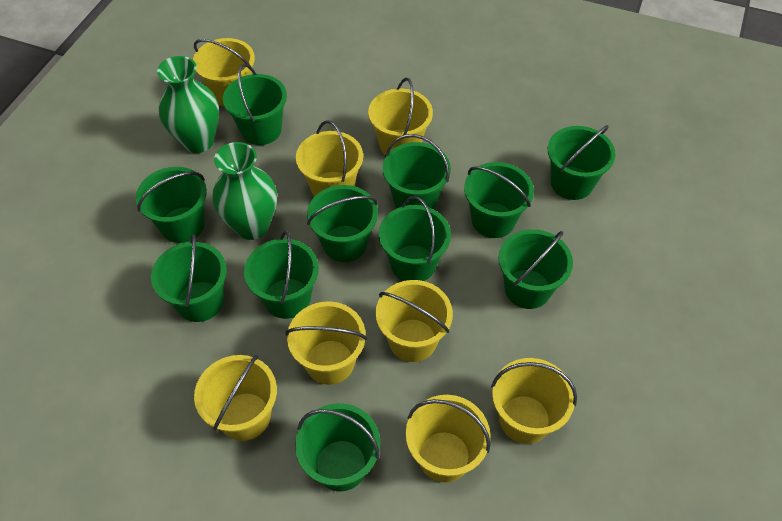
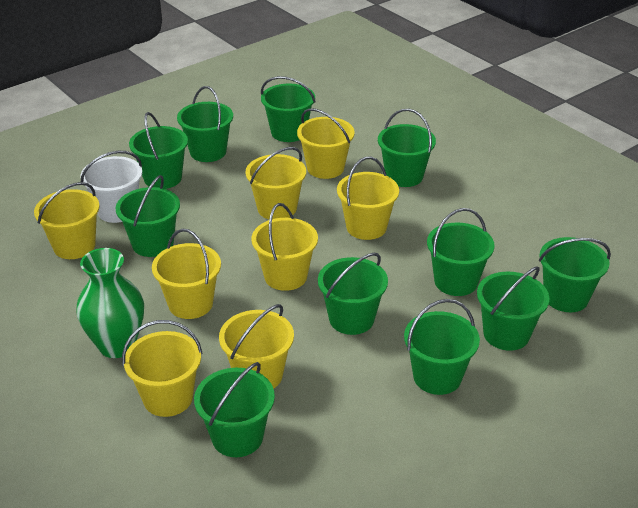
green vase: [157,56,219,153] [213,142,277,240] = 2 -> [76,248,144,358] = 1
white bucket: none = 0 -> [80,151,142,223] = 1

